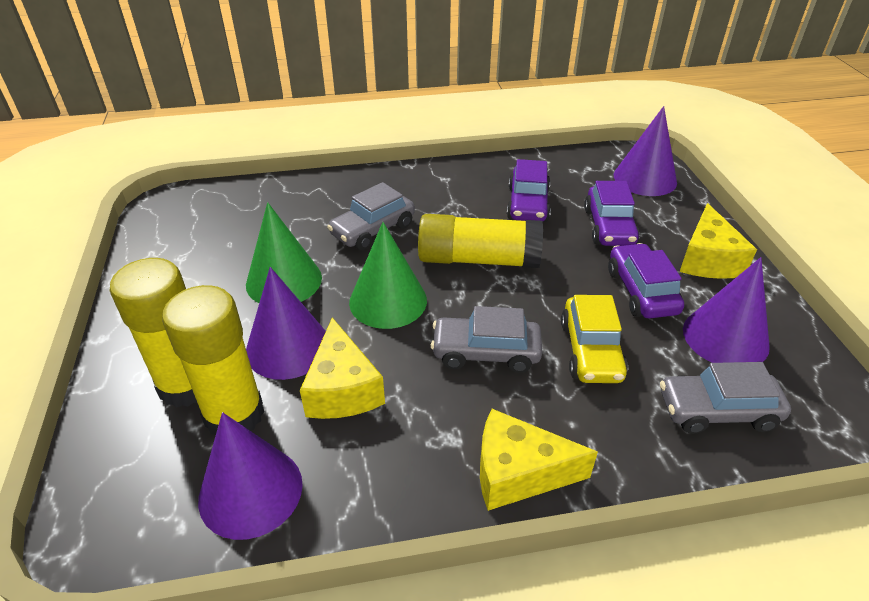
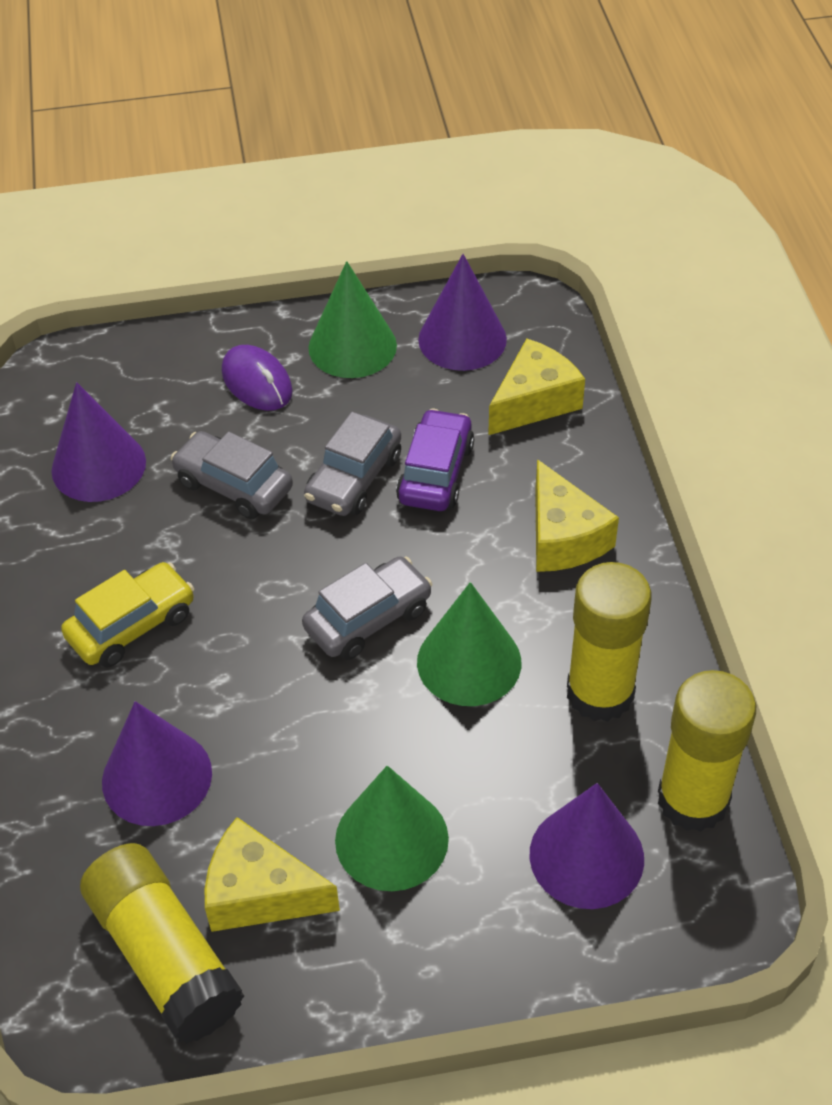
green cone: [246,202,322,303] [349,222,427,329] = 2 -> [308,261,397,378] [335,765,449,891] [417,582,521,706] = 3
purple car: [507,159,551,222] [584,181,640,246] [608,243,684,318] = 3 -> [396,409,474,511] = 1
purple mouse: none = 0 -> [222,345,293,411] = 1

